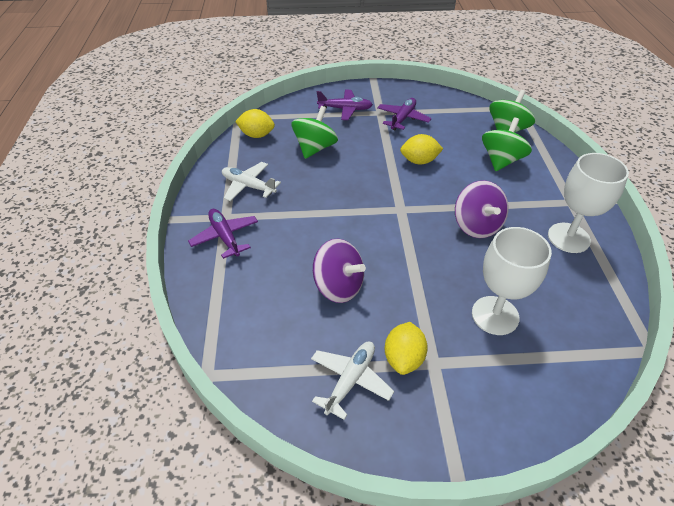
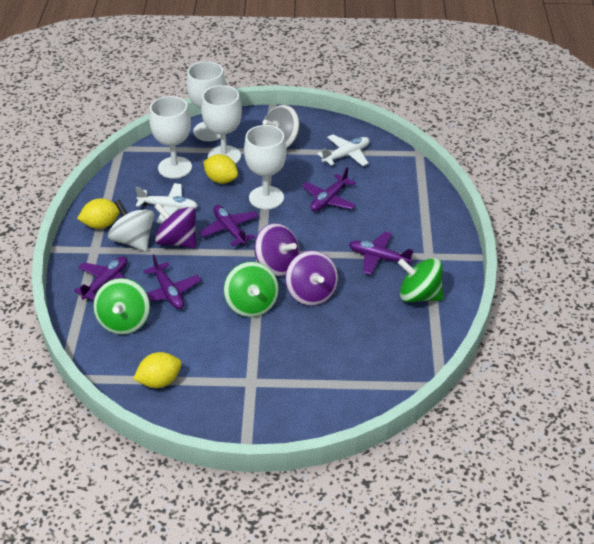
grey spinning top: none = 0 -> [262,105,300,149] = 1
purple plane: [188,209,258,259] [317,89,373,120] [377,98,432,130] = 3 -> [74,256,127,301] [143,254,201,309] [199,205,259,246] [302,167,356,212] [349,232,413,275] = 5
purple spinning top: [313,239,366,303] [455,180,508,238] = 2 -> [154,203,196,248] [254,223,299,276] [285,251,338,306] = 3
white goblet: [472,227,552,335] [548,153,629,253] = 2 -> [149,96,192,179] [186,61,226,141] [201,85,242,164] [244,125,287,210] = 4
white spinning top: none = 0 -> [108,199,154,251] = 1

